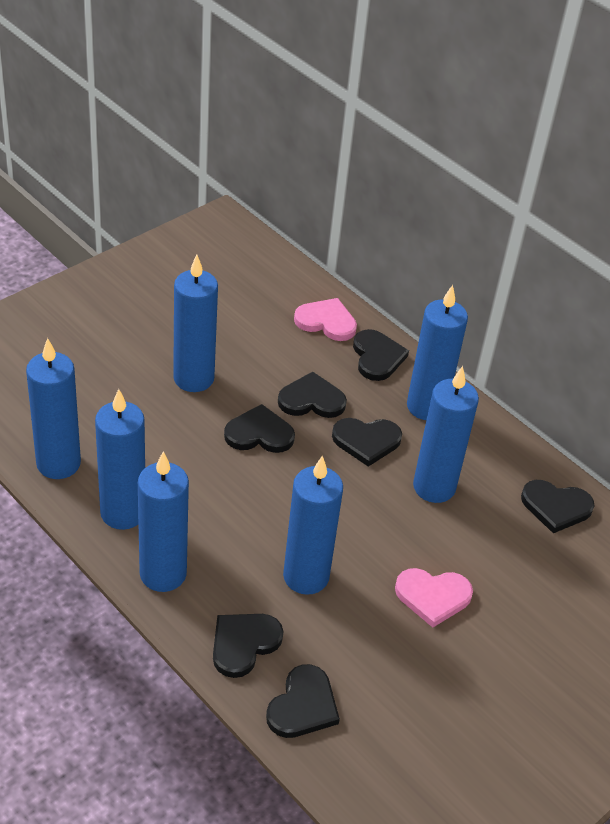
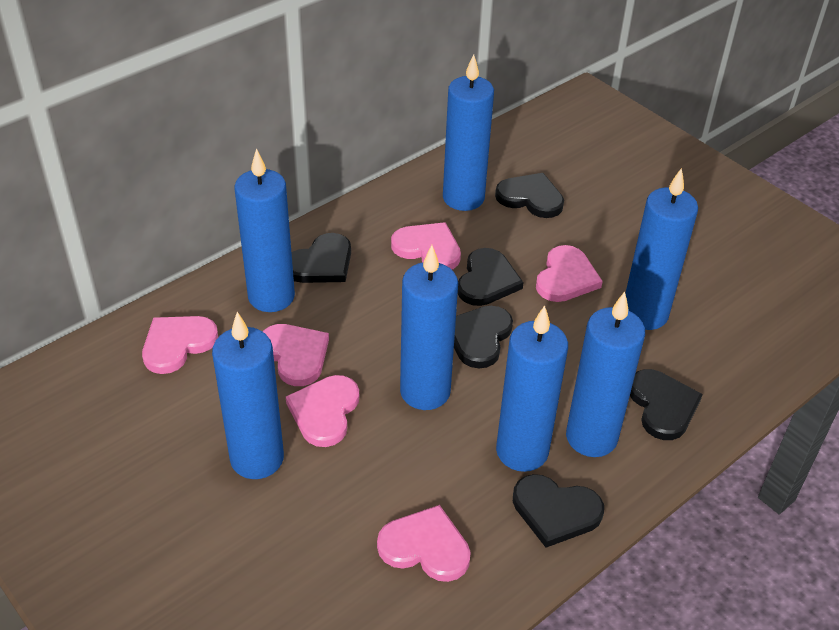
black heart: [213,614,284,678] [224,404,295,453] [266,664,340,738] [278,372,347,418] [332,418,402,467] [353,329,409,381] [521,480,595,533] = 7 -> [291,233,351,283] [454,306,513,368] [458,248,524,306] [495,173,564,218] [513,474,604,548] [630,369,703,440] = 6
pink heart: [294,298,357,341] [395,568,473,627] = 2 -> [142,316,218,374] [262,324,329,386] [286,375,359,447] [377,505,471,582] [391,222,461,270] [536,245,603,302] = 6

